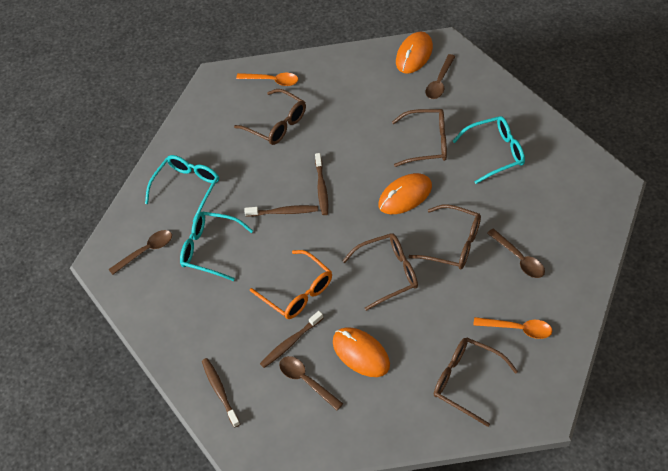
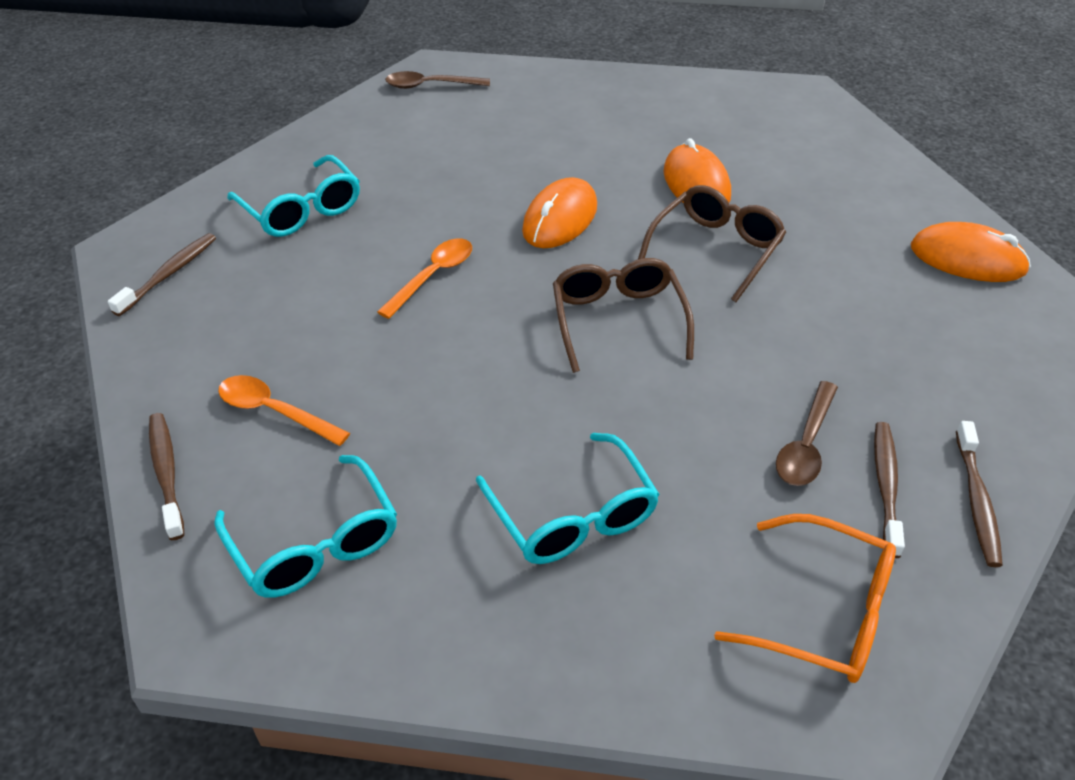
brown glasses: [234,89,306,145] [343,234,418,311] [392,109,447,167] [408,204,481,269] [434,338,518,427] = 5 -> [553,258,694,373] [638,185,786,302] = 2
brown spoon: [109,230,172,275] [279,356,343,410] [426,54,456,99] [487,228,545,278] = 4 -> [385,71,490,89] [776,381,838,486] = 2

